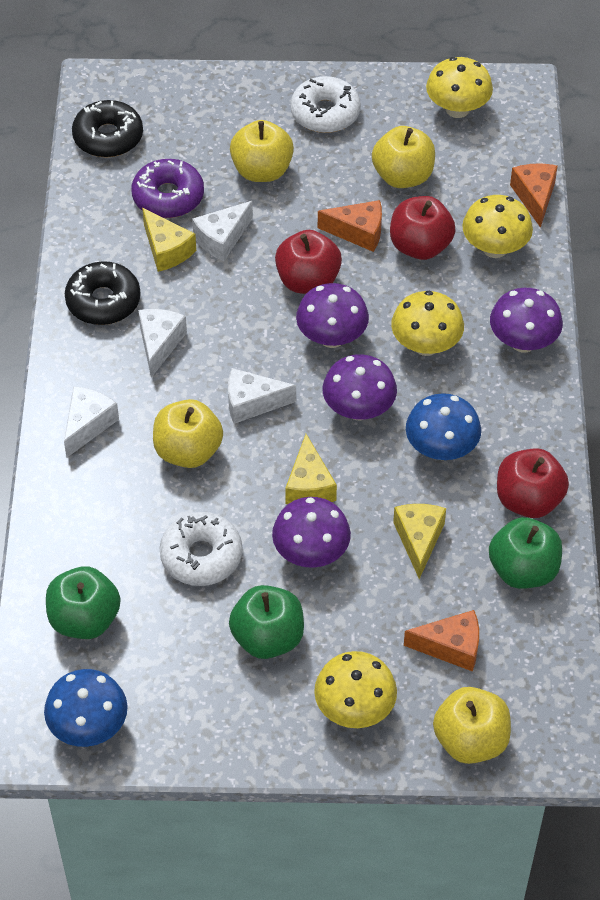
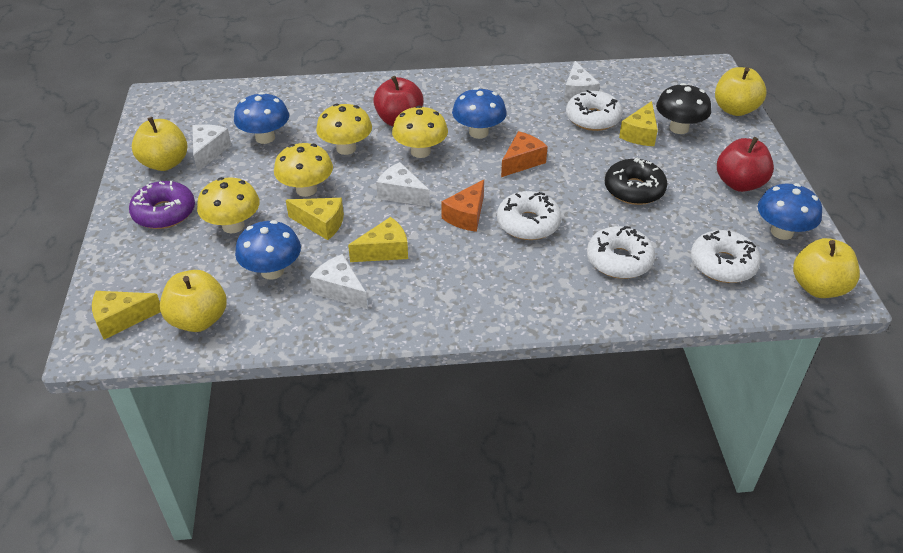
black donut: [65,261,141,325] [72,100,143,157] = 2 -> [605,157,668,205] = 1
black mushroom: none = 0 -> [656,83,711,134] = 1
blue mushroom: [44,669,128,747] [406,393,481,460] = 2 -> [234,92,289,144] [235,220,301,279] [452,87,507,139] [758,183,822,240] = 4
green apple: [46,566,121,639] [229,585,304,659] [489,517,562,589] = 3 -> none = 0
orange cheese: [318,200,382,252] [404,610,479,672] [510,163,558,228] = 3 -> [441,179,484,232] [501,131,548,177] = 2
purple mushroom: [272,497,351,568] [296,283,369,348] [323,354,397,420] [490,288,563,352] = 4 -> none = 0
red apple: [275,230,342,294] [390,196,456,260] [497,448,569,518] = 3 -> [373,76,424,126] [717,137,774,192] = 2
white donut: [160,512,242,586] [290,76,361,133] = 2 -> [497,191,562,240] [566,90,623,131] [587,226,655,279] [691,230,761,283] = 4
yellow cheese: [142,208,196,272] [285,434,337,504] [393,504,446,579] = 3 -> [92,291,161,340] [286,198,344,240] [348,217,408,262] [619,101,658,146] = 4

